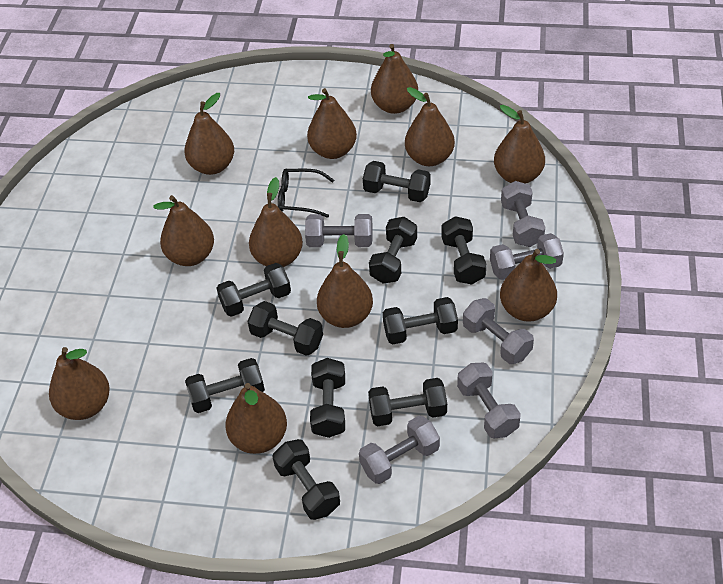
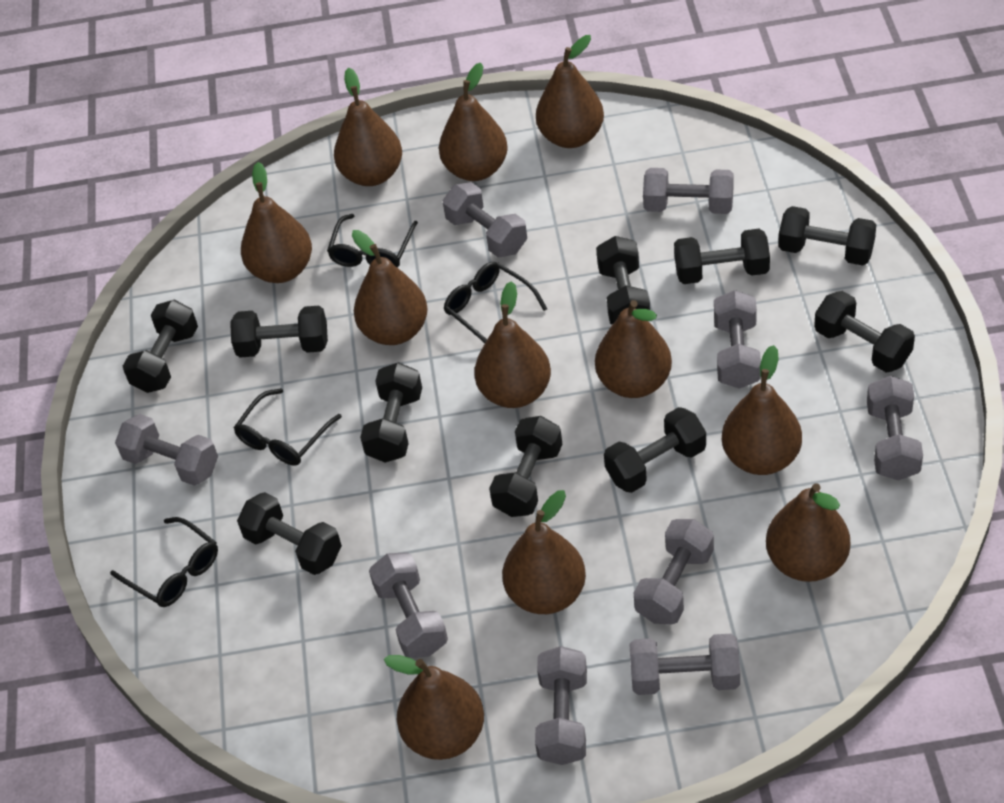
black glasses: [278,169,334,218] = 1 -> [110,517,218,607] [234,388,342,466] [327,214,418,268] [444,262,547,343] = 4
grey dumbbell: [305,214,373,247] [359,416,440,484] [457,363,521,438] [463,298,534,364] [490,233,564,280] [501,181,545,247] = 6 -> [115,414,218,486] [369,552,448,658] [442,182,527,258] [535,646,587,765] [629,634,740,695] [634,519,714,624] [643,168,734,214] [714,290,761,389] [867,376,923,480] = 9

